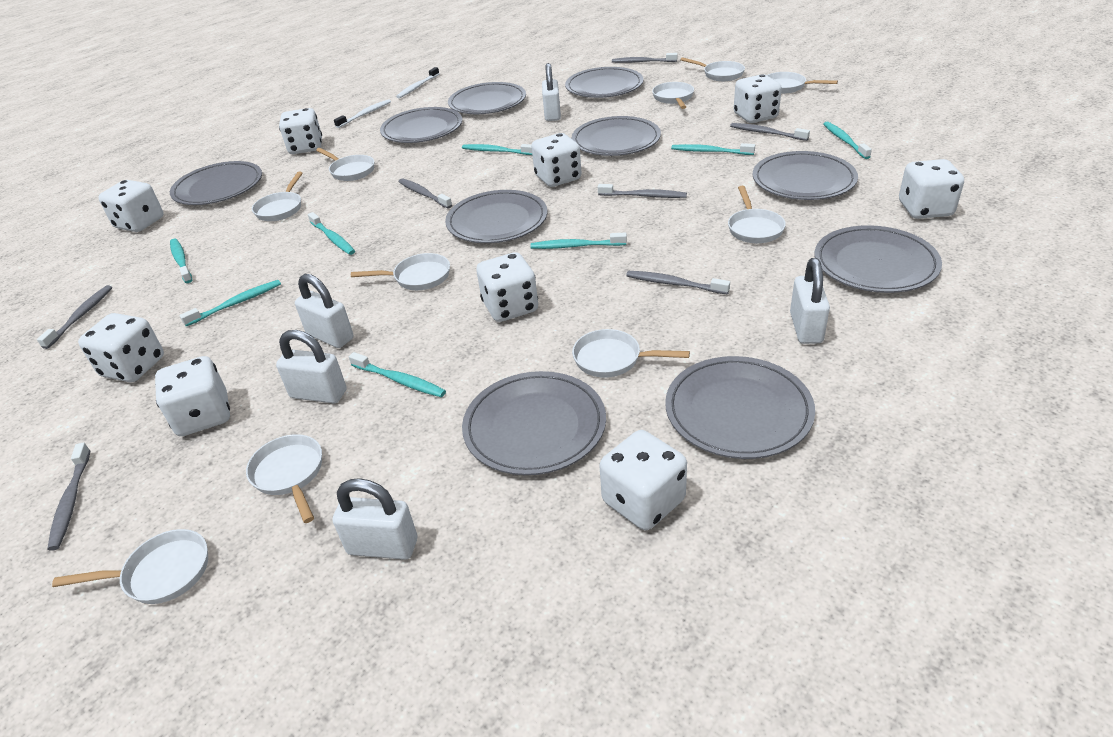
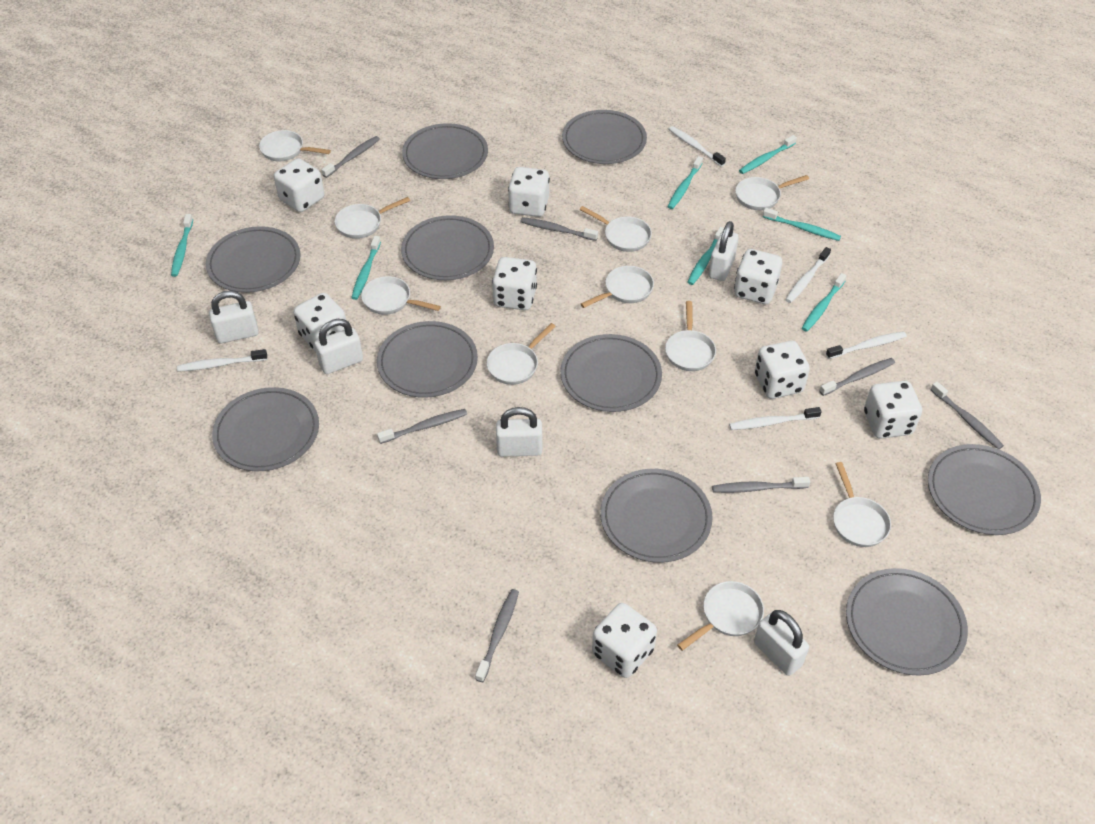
turquoise toothbrush: [170,239,192,283] [180,280,281,327] [308,212,355,255] [349,352,446,397] [462,144,532,155] [530,232,627,249] [671,143,755,155] [823,122,872,159] = 8 -> [171,214,193,277] [351,236,381,300] [668,156,703,209] [687,227,724,285] [739,135,797,174] [763,208,841,241] [802,273,847,332] = 7
white dice: [78,313,164,382] [98,180,164,232] [155,356,230,436] [279,108,322,154] [476,252,538,322] [531,133,581,187] [599,430,687,530] [734,74,782,123] [899,159,964,219] = 9 -> [274,158,325,212] [293,293,346,351] [492,257,537,310] [508,167,550,217] [592,603,657,678] [734,249,782,304] [755,341,810,399] [864,381,922,439] = 8
white toothbrush: [334,99,391,128] [396,67,439,98] = 2 -> [177,349,267,372] [669,126,726,167] [729,407,821,430] [785,247,831,303] [826,331,907,359] = 5

